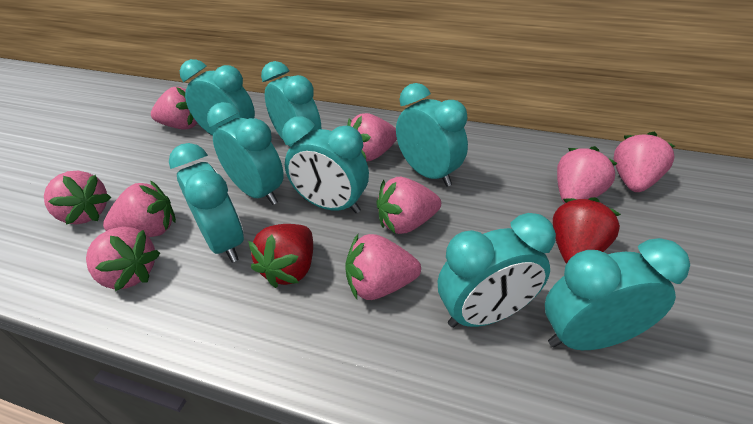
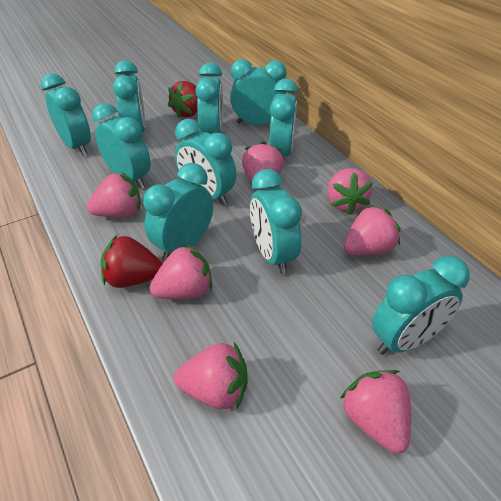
pink strawberry: [44,171,111,225] [86,227,160,291] [103,180,176,237] [151,87,197,130] [345,234,421,300] [347,113,397,161] [376,177,441,234] [557,146,618,204] [613,132,675,192] = 9 -> [87,172,141,217] [149,244,212,299] [174,342,248,409] [242,141,284,190] [327,168,373,214] [340,370,411,454] [343,205,400,255] = 7
turquoise clock: [169,143,244,262] [180,59,255,136] [207,102,284,205] [261,61,322,147] [282,116,369,213] [396,83,468,187] [438,213,556,328] [545,238,690,350] = 8 -> [41,73,91,155] [92,103,151,189] [113,60,146,133] [143,163,213,261] [175,119,237,206] [195,62,223,134] [230,59,286,125] [250,169,302,274] [269,78,298,156] [372,256,470,355] = 10

